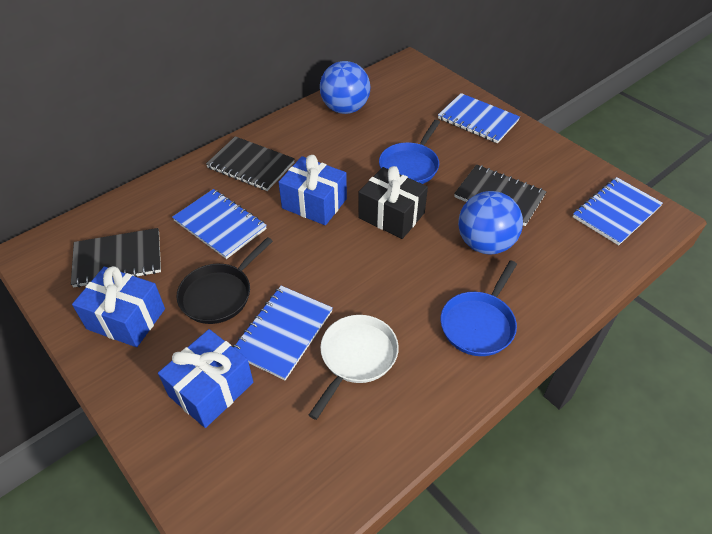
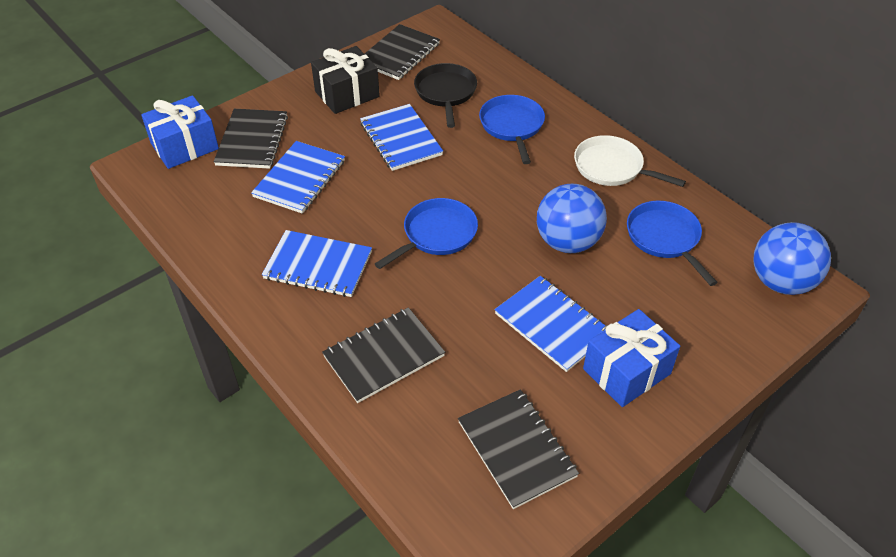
black notebook: [71,228,161,288] [206,136,295,191] [454,164,547,226] = 3 -> [214,109,288,169] [322,307,445,403] [365,24,440,80] [458,389,579,509] = 4
blue gift: [72,266,165,347] [158,329,253,428] [279,155,347,225] = 3 -> [141,95,219,169] [583,309,680,407] = 2
blue pan: [379,120,440,184] [440,260,517,356] = 2 -> [375,198,478,269] [479,95,545,164] [627,201,718,286] = 3

